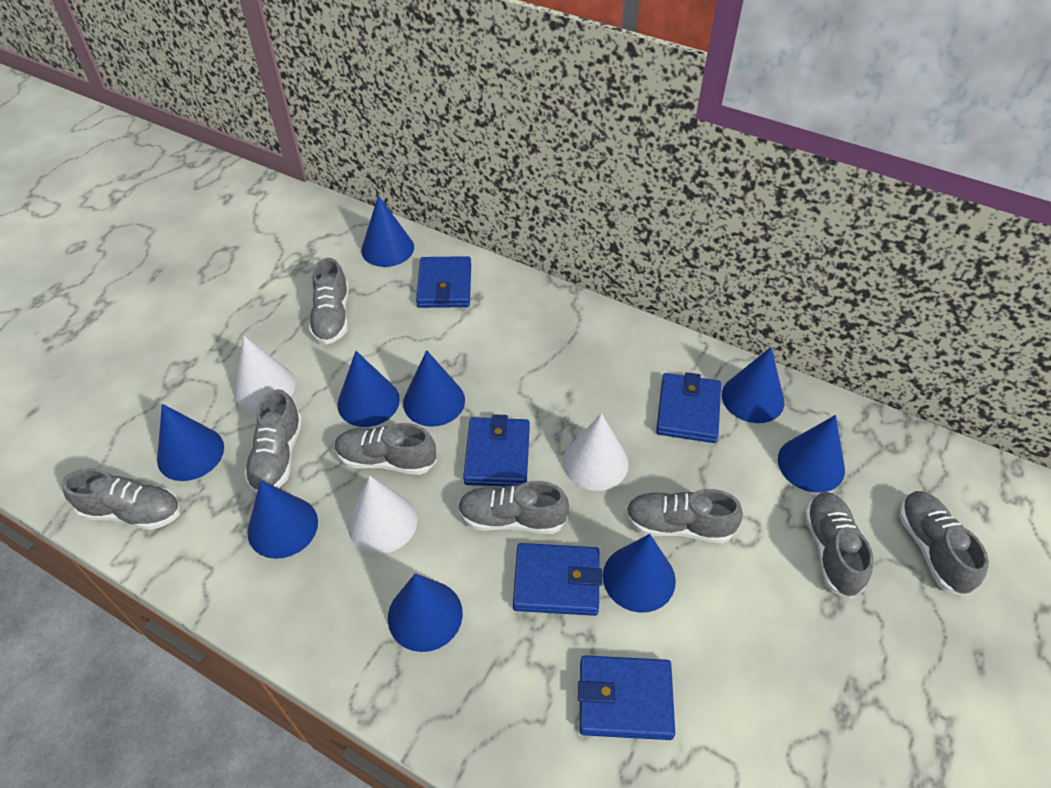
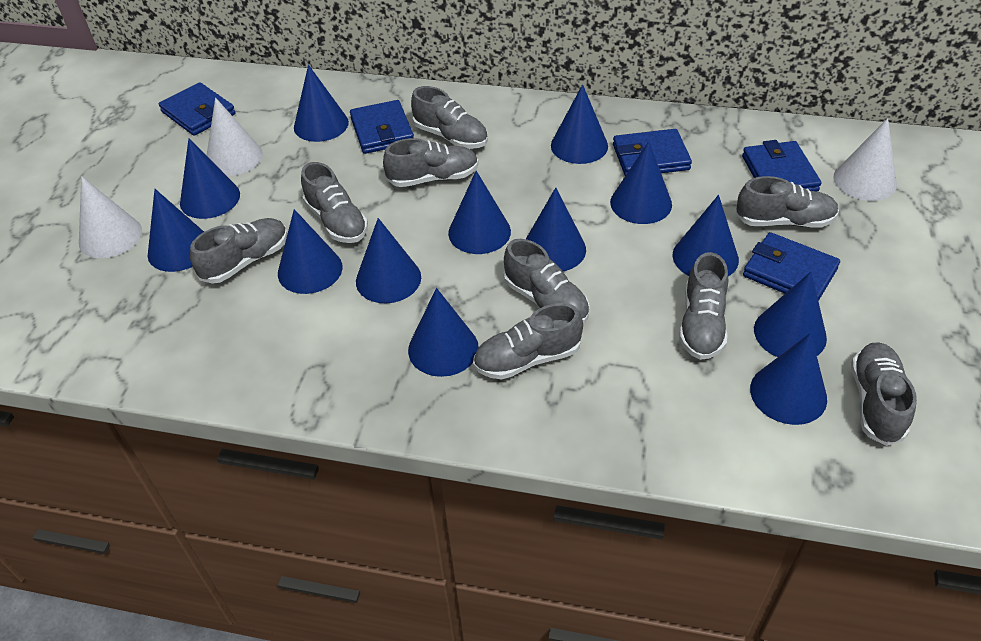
blue cone: [157,404,224,481] [247,480,318,559] [337,351,400,427] [361,195,414,267] [388,573,463,652] [403,350,465,427] [603,534,676,613] [722,347,784,423] [778,415,845,493] = 9 -> [147,189,204,272] [180,138,240,219] [278,209,343,294] [294,65,349,142] [356,218,421,303] [408,288,479,377] [448,171,511,254] [526,187,586,271] [551,84,608,164] [610,141,672,224] [673,195,739,276] [750,333,827,425] [754,272,827,357] = 13
grey shoe: [62,468,181,530] [244,389,302,493] [309,258,349,345] [335,423,437,475] [458,481,569,534] [625,489,743,543] [804,492,874,599] [899,491,989,596] = 8 -> [190,218,287,284] [301,162,368,243] [383,138,479,187] [411,86,488,149] [473,303,583,380] [504,239,589,324] [679,252,728,360] [735,176,839,228] [851,342,917,446] = 9

